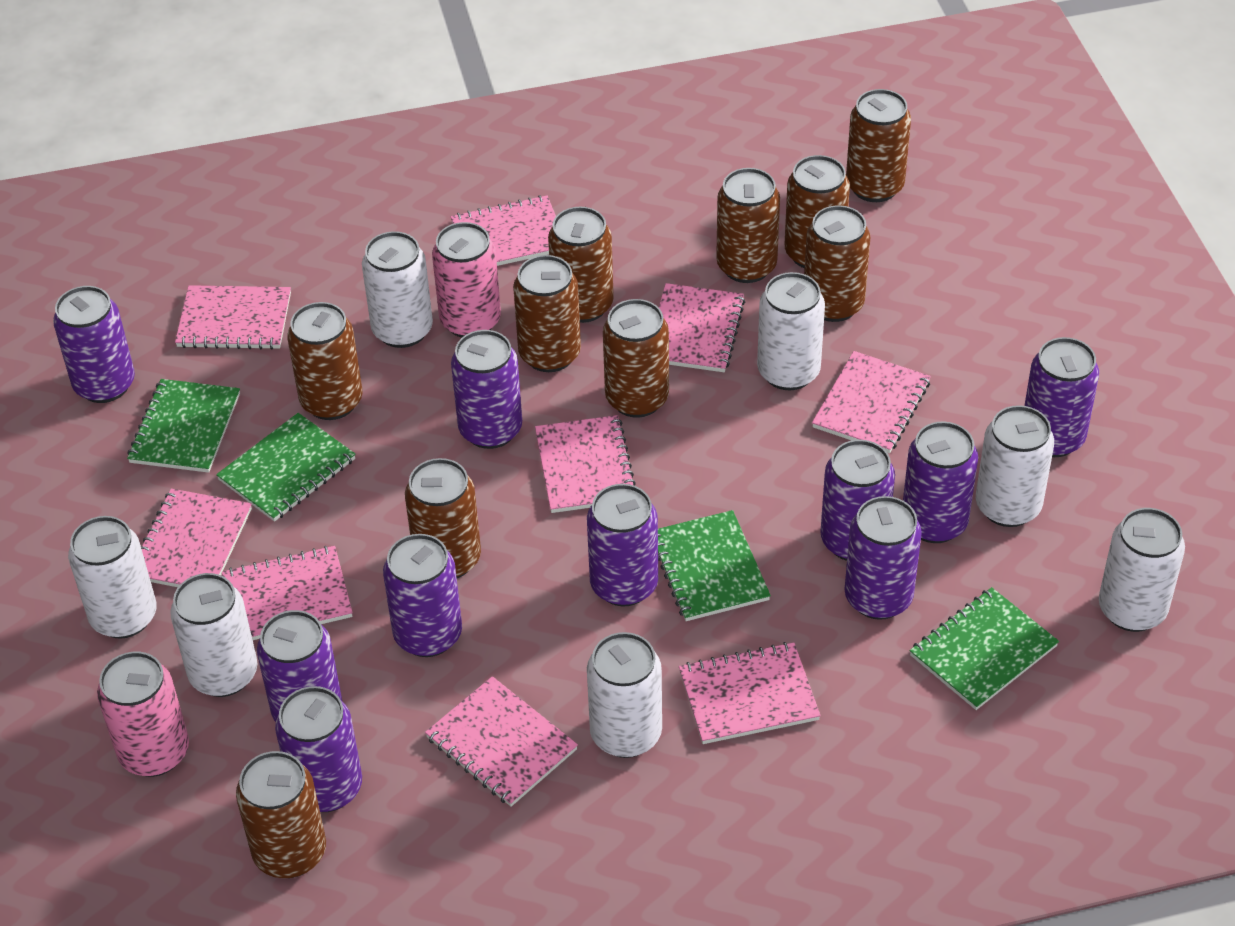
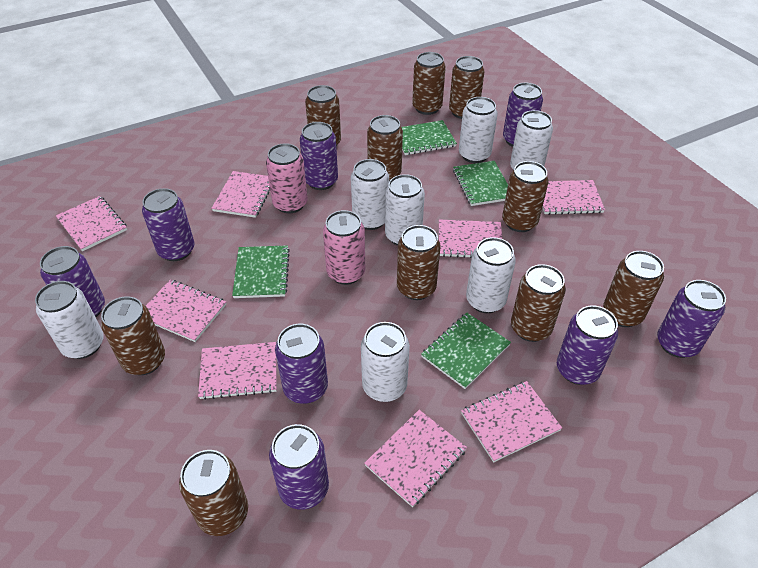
pink notebook: [141,489,252,587] [175,285,291,350] [222,546,353,640] [425,676,578,807] [451,195,556,266] [535,415,636,513] [659,283,745,372] [679,642,821,744] [812,351,931,453] = 9 -> [56,196,127,251] [146,279,226,342] [198,342,277,400] [211,171,270,218] [364,410,467,507] [439,220,502,258] [461,381,562,462] [542,180,605,215] = 8
purple can: [53,286,135,403] [257,610,342,722] [275,686,362,812] [383,534,462,657] [451,330,522,449] [587,484,658,606] [820,440,895,561] [844,496,922,620] [903,421,978,543] [1024,337,1099,457] = 10 -> [40,246,105,317] [142,188,194,261] [269,424,329,510] [275,324,328,404] [300,122,338,190] [503,83,543,147] [557,306,618,385] [657,280,726,358] = 8

